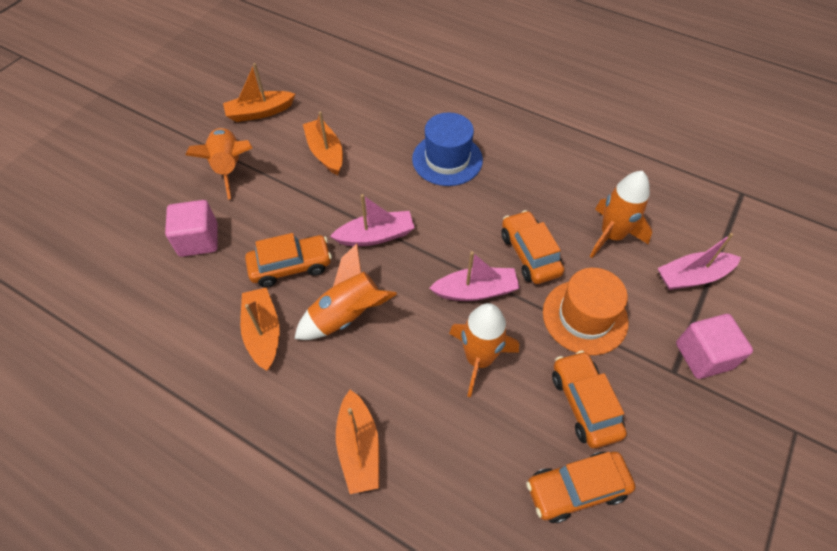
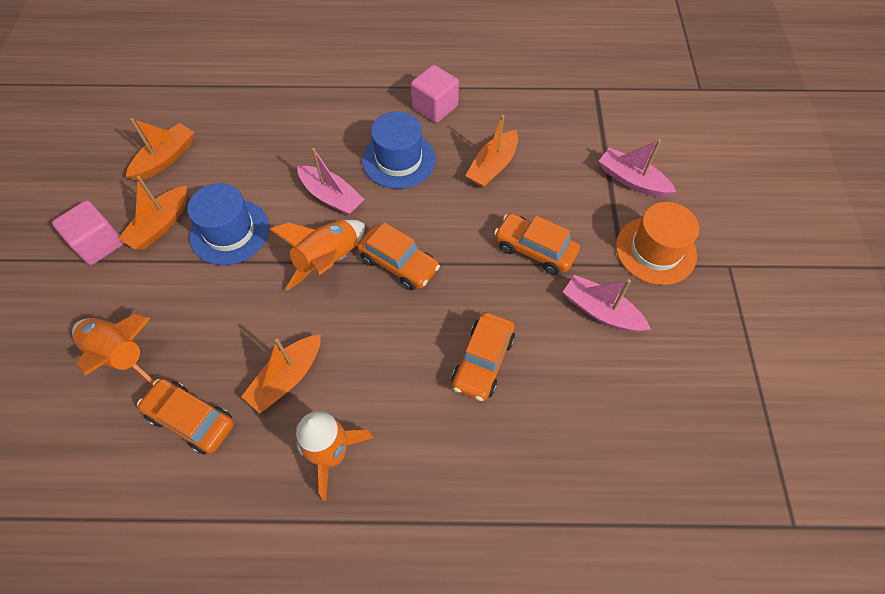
blue hat: [412,112,483,186] = 1 -> [187,183,269,265] [362,111,436,189] = 2
orange rocket: [185,128,252,200] [294,243,397,340] [449,303,519,397] [590,171,652,258] = 4 -> [72,314,154,385] [270,220,365,291] [295,411,374,501] = 3

